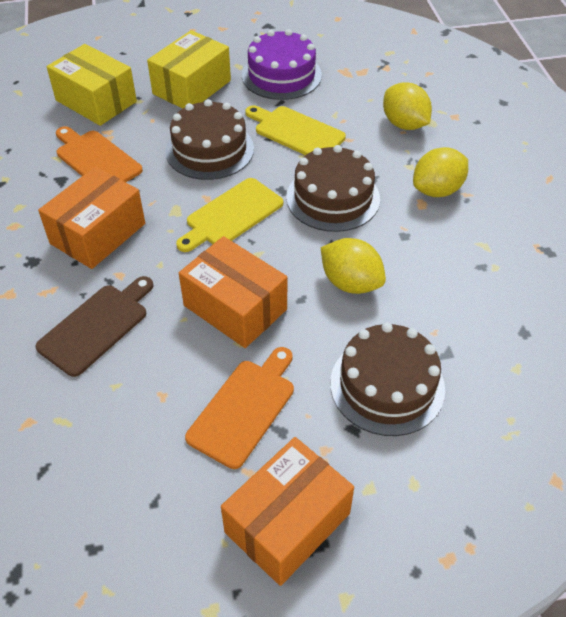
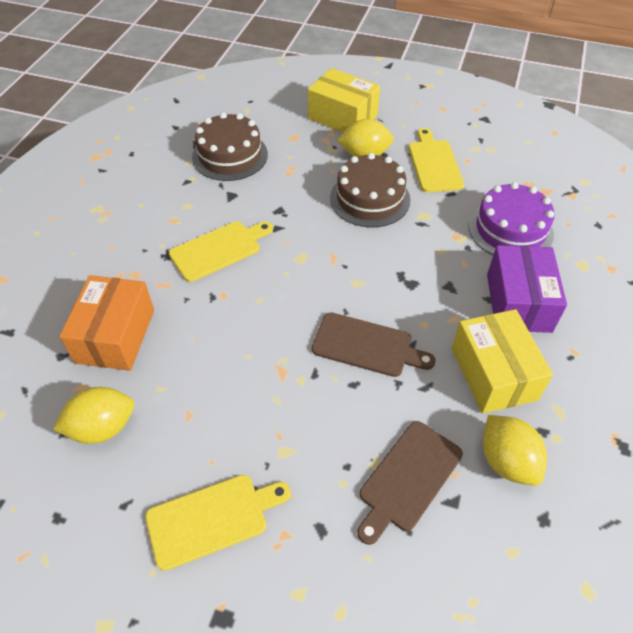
brown cake: [165,99,254,180] [286,145,380,232] [330,322,445,436] = 3 -> [192,112,268,181] [330,153,411,228] = 2
brown cutting board: [36,276,154,377] = 1 -> [312,312,435,377] [357,421,463,545] = 2
orange box: [38,166,145,269] [179,236,287,348] [221,437,354,586] = 3 -> [59,275,154,371] = 1
orange cutting board: [56,126,143,182] [185,347,294,469] = 2 -> none = 0
purple box: none = 0 -> [487,245,567,333] = 1
yellow cutting board: [176,178,283,252] [245,105,346,155] = 2 -> [145,475,291,571] [169,221,273,282] [409,128,464,192] = 3

